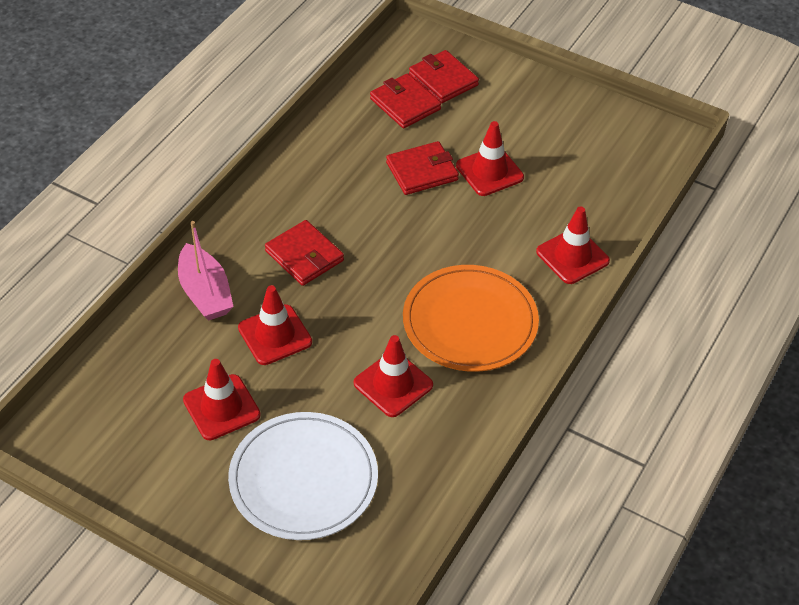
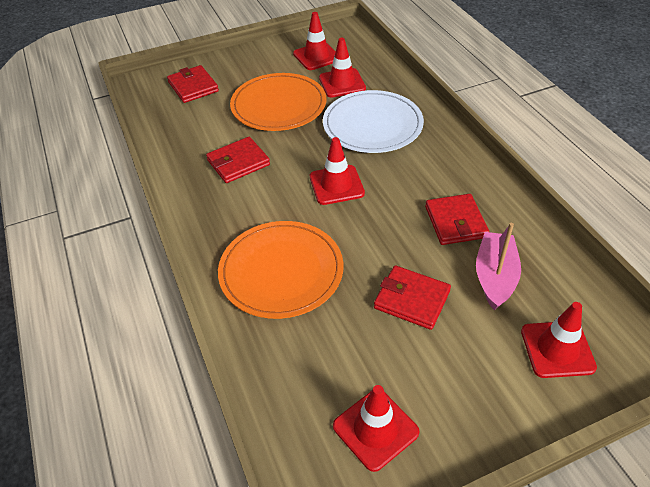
orange plate: [403,265,539,372] = 1 -> [218,221,343,319] [230,73,326,131] = 2

